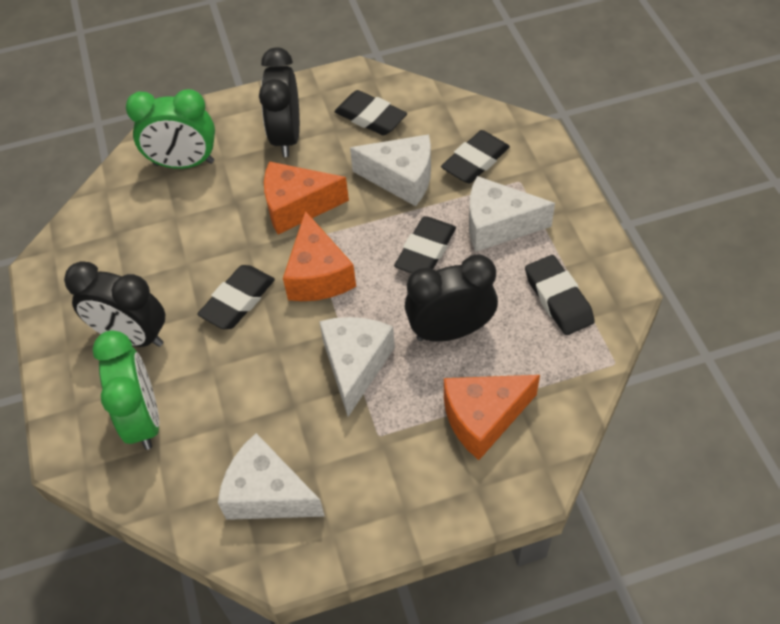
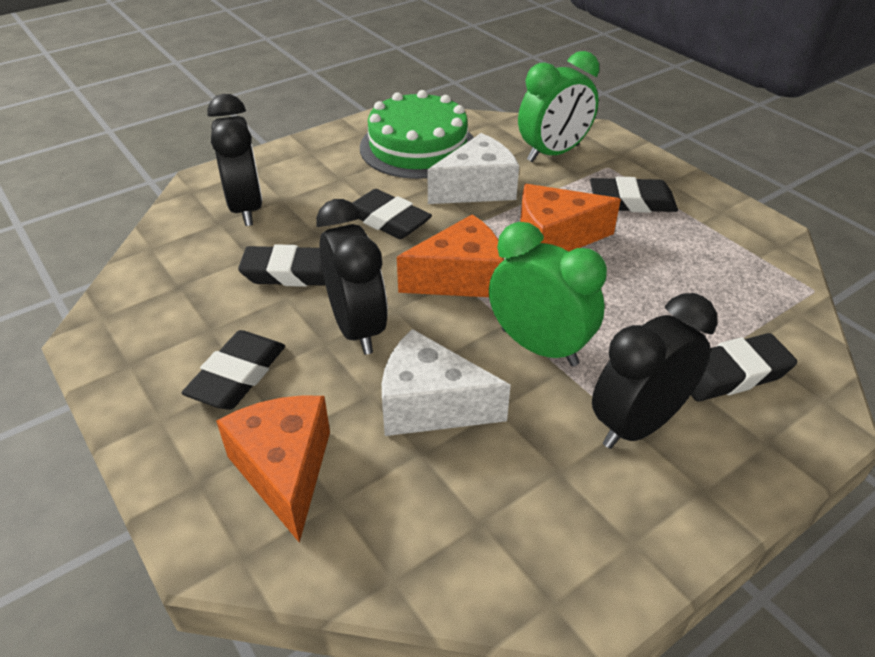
green cake: none = 0 -> [360,90,474,179] = 1
white cheese: [218,433,325,520] [319,317,395,417] [350,134,431,206] [469,176,555,252] = 4 -> [382,329,511,436] [427,133,519,204] = 2

